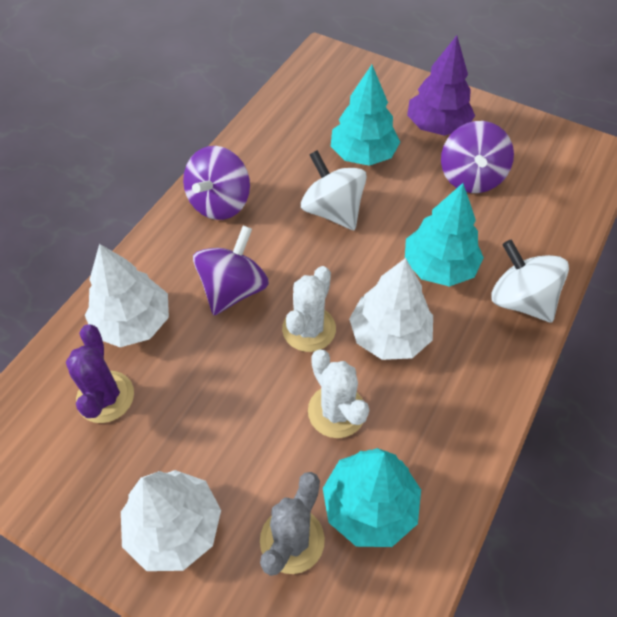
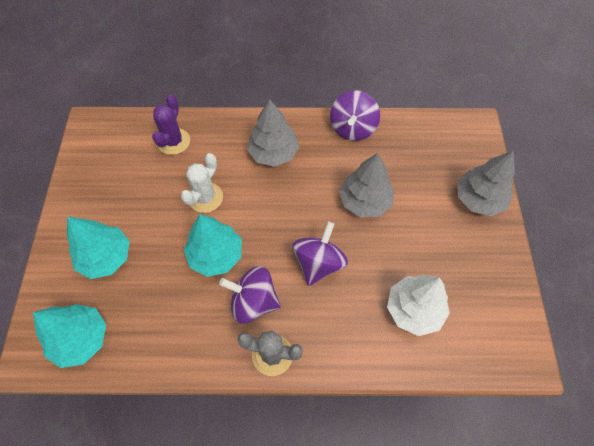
grey tree: none = 0 -> [247,99,299,167] [339,153,394,217] [458,151,515,216] = 3
purple tree: [407,35,475,136] = 1 -> none = 0
white cactus: [282,266,336,352] [308,349,369,438] = 2 -> [180,153,223,213] = 1
white spinning top: [301,150,367,230] [491,240,569,322] = 2 -> none = 0
white tree: [85,244,169,347] [121,470,221,571] [349,258,433,360] = 3 -> [387,275,450,336] = 1

